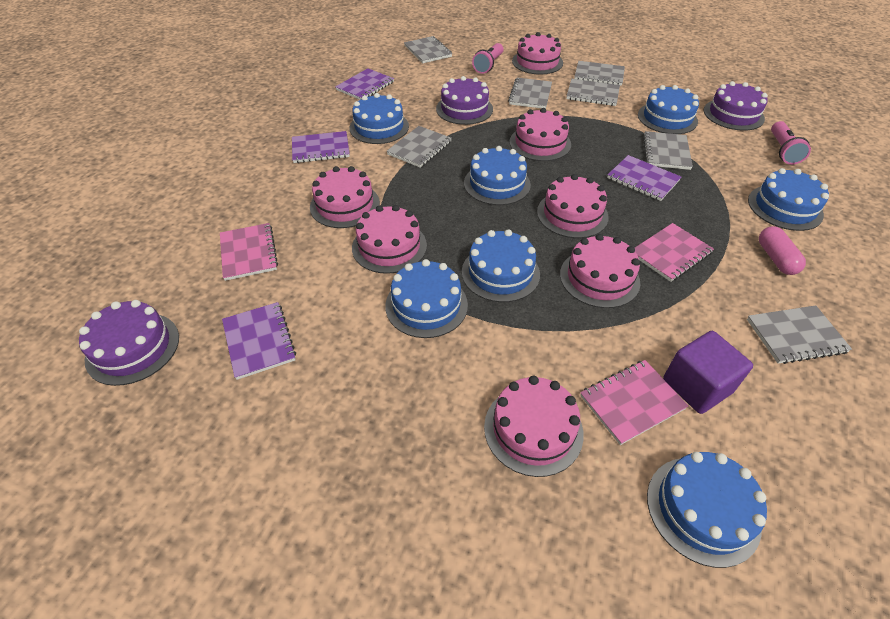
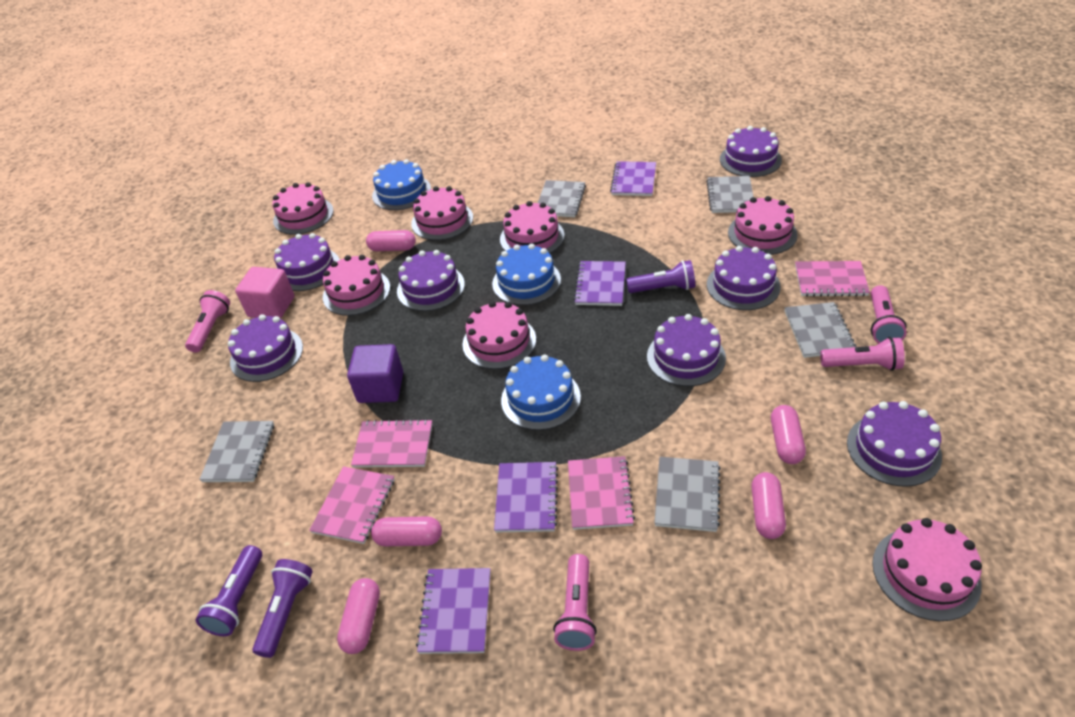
blue cake: [349,93,409,144] [385,259,468,338] [462,229,540,302] [464,146,531,205] [638,85,699,134] [647,452,767,568] [748,168,829,231] = 7 -> [372,159,431,210] [492,243,561,305] [501,355,581,430] = 3
grey notebook: [387,126,452,168] [404,36,452,63] [508,78,552,109] [566,79,620,106] [574,61,625,86] [643,131,693,170] [747,305,852,364] = 7 -> [199,421,274,482] [538,180,586,217] [654,457,721,532] [706,176,754,213] [785,302,856,358] = 5
pink capsule: [759,226,806,275] = 1 -> [337,578,380,654] [366,230,416,251] [371,516,442,546] [751,472,786,539] [771,405,806,464] = 5
pink cube: none = 0 -> [235,267,295,319] = 1
pink flashlight: [472,43,504,74] [771,121,811,165] = 2 -> [185,290,230,353] [553,554,597,651] [820,337,905,371] [871,285,907,343] = 4
pink notebook: [220,223,278,281] [580,360,688,445] [635,223,714,282] = 3 -> [309,466,395,544] [351,419,432,468] [568,456,635,530] [795,261,870,297] = 4
purple cake: [79,300,179,386] [436,76,493,125] [704,81,768,131] = 3 -> [228,314,303,382] [274,233,340,291] [397,250,465,311] [647,314,726,386] [707,246,781,310] [720,126,782,177] [847,401,942,487] = 7
purple flashlight: none = 0 -> [196,545,262,636] [252,559,313,658] [626,260,695,293] = 3

